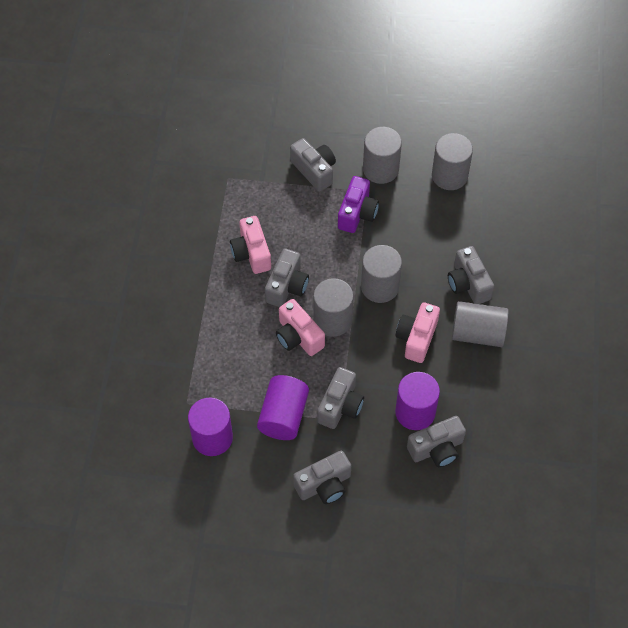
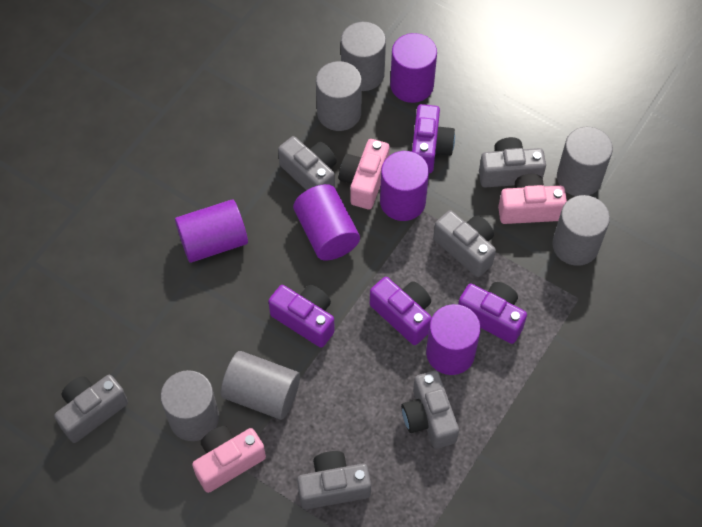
grey cylinder: [313,278,353,337] [361,245,402,303] [363,127,402,184] [432,133,473,190] [452,301,509,347] = 5 -> [160,370,219,441] [221,351,300,420] [316,61,362,131] [341,22,386,91] [552,195,610,266] [557,127,613,196] = 6
purple camera: [338,176,379,233] = 1 -> [268,285,335,348] [370,277,432,345] [412,104,455,173] [458,282,527,344] = 4
purple cylinder: [188,398,233,456] [257,375,309,440] [395,372,440,430] = 3 -> [175,199,248,263] [293,184,360,260] [380,151,429,221] [390,33,437,103] [426,304,481,375] = 5

